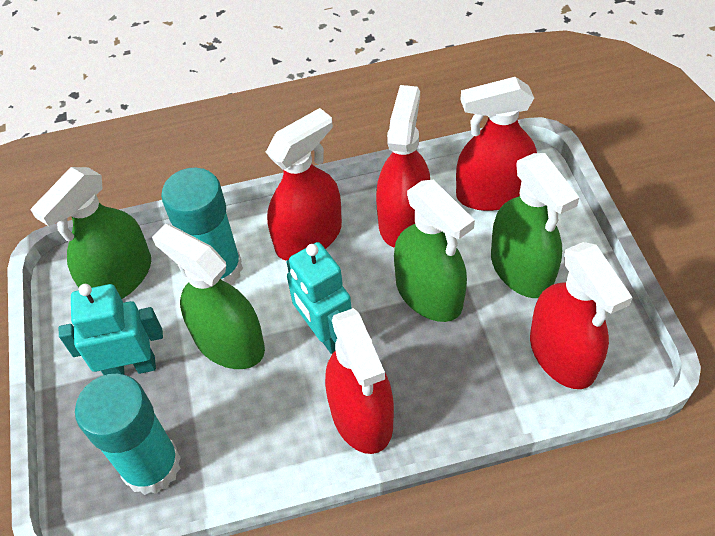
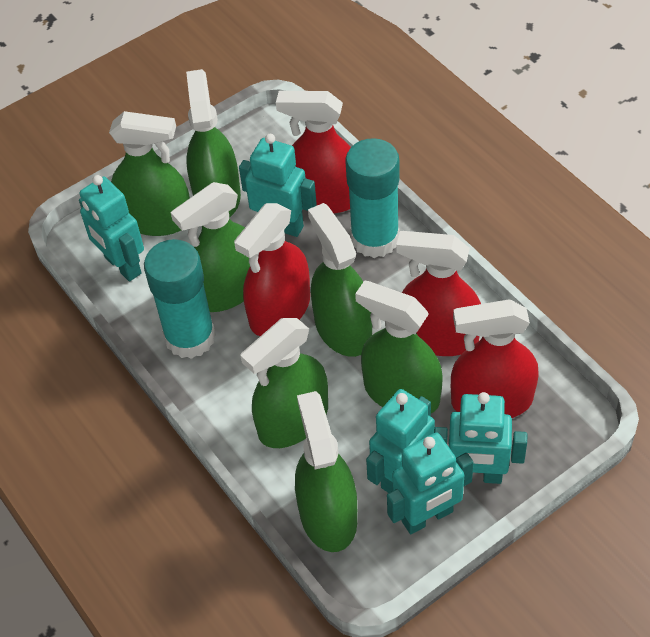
green spray bottle: [30,167,151,299] [152,224,265,369] [394,179,475,322] [491,153,579,298] = 4 -> [109,111,190,236] [171,182,250,312] [186,69,241,217] [240,318,328,448] [295,391,357,552] [308,203,372,357] [355,281,442,413] = 7
red spray bottle: [266,108,342,261] [325,308,394,454] [376,85,430,248] [456,77,537,211] [530,242,633,389] = 5 -> [234,203,310,336] [276,91,351,213] [396,231,481,356] [451,300,538,418] = 4
turquoise robot: [59,284,163,375] [286,242,352,354] = 2 -> [79,175,144,282] [239,134,317,237] [366,389,435,493] [387,433,474,534] [434,392,527,484] = 5

